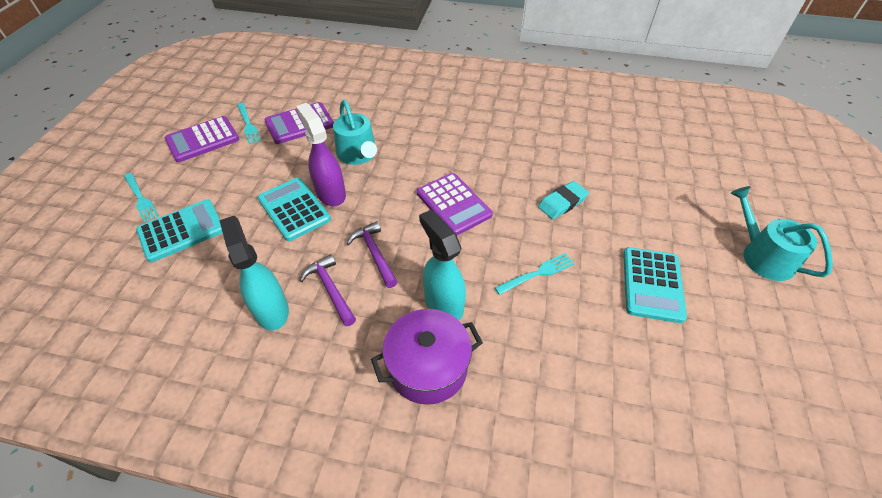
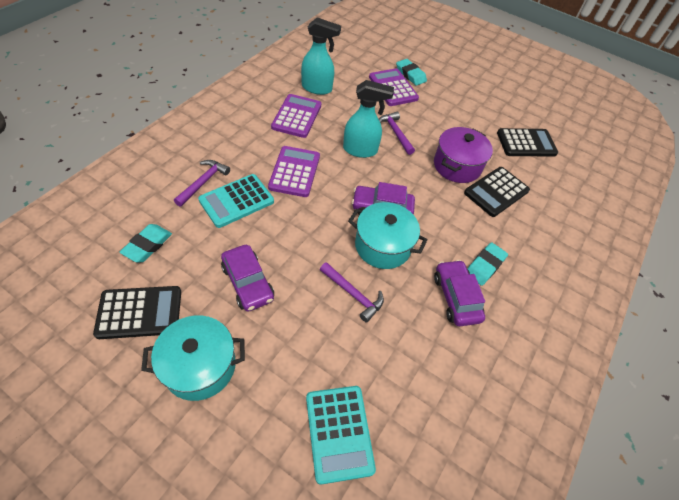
black calculator: none = 0 -> [93,286,181,339] [464,167,530,217] [497,128,558,156] = 3
purple car: none = 0 -> [221,245,274,311] [352,182,415,215] [434,260,485,326] = 3
purple hammer: [300,254,356,326] [347,221,398,288] = 2 -> [174,160,230,207] [320,262,384,323] [379,112,415,155] = 3
purple spray bottle: [296,103,346,206] = 1 -> none = 0
turquoise calculator: [136,200,223,262] [258,178,331,241] [623,247,687,323] = 3 -> [198,174,274,228] [306,386,376,485] = 2
turquoise eraser: [538,181,589,219] = 1 -> [119,224,172,262] [396,59,427,86] [467,242,508,286] = 3
turquoise fork: [124,173,159,222] [237,103,261,144] [495,253,575,295] = 3 -> none = 0
turquoise pot: none = 0 -> [141,316,245,401] [348,202,427,269] = 2
turquoise watering can: [333,100,377,165] [731,186,833,281] = 2 -> none = 0

